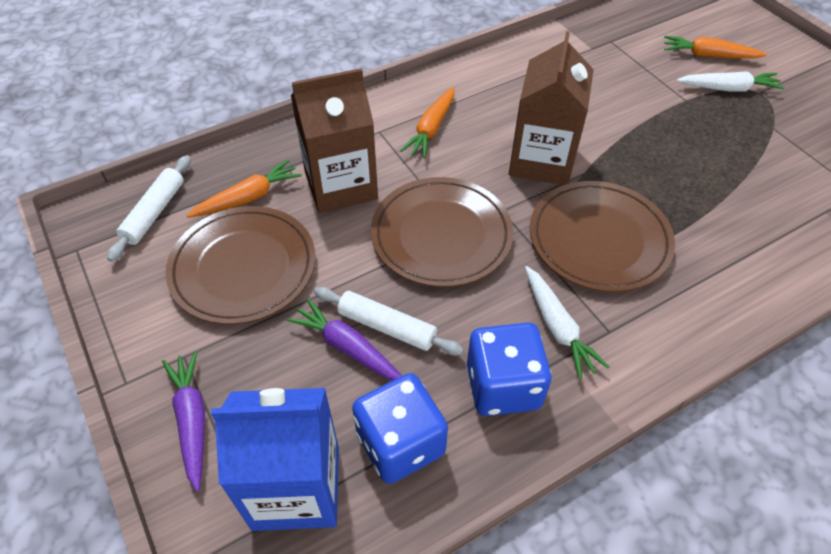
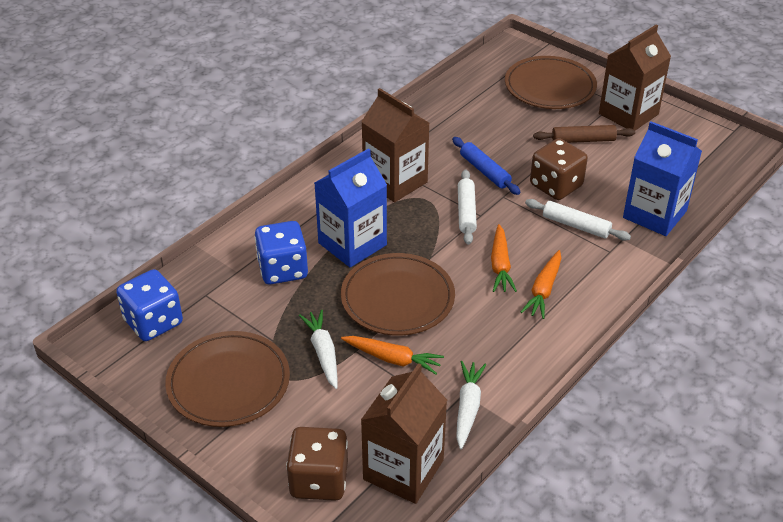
blue carton: [211,388,339,531] = 1 -> [315,148,387,267] [623,121,702,236] = 2
blue rolling pin: none = 0 -> [452,137,521,195] = 1
brown carton: [291,68,378,213] [509,31,594,185] = 2 -> [361,88,429,202] [361,363,447,504] [599,24,671,130] = 3
brown dice: none = 0 -> [286,427,348,501] [530,138,588,200] = 2
brown rolling pin: none = 0 -> [533,125,635,143] = 1
purple carrot: [162,351,205,492] [286,298,402,381] = 2 -> none = 0

